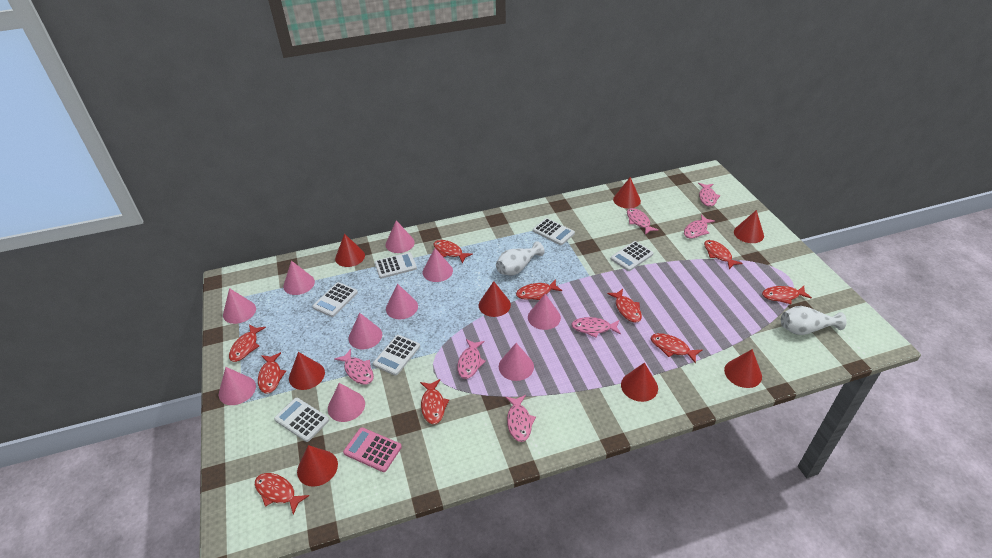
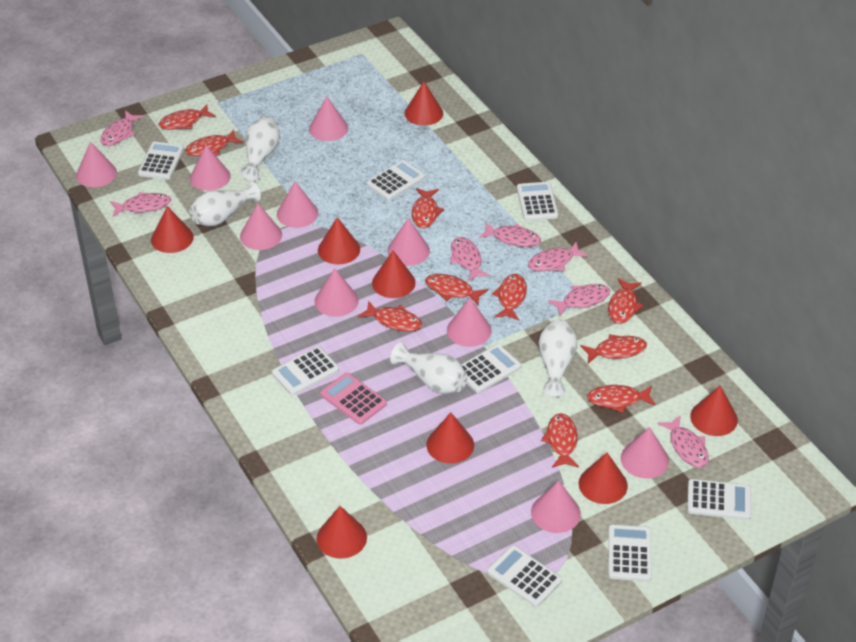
white calculator: [274,398,329,442] [312,282,358,317] [373,335,420,376] [374,252,417,279] [533,218,575,245] [611,241,653,271] = 6 -> [138,142,184,180] [272,347,339,395] [367,160,425,200] [461,344,521,393] [487,545,562,607] [517,182,558,221] [608,524,652,581] [687,479,751,520] = 8
white vase: [496,241,544,275] [781,306,847,335] = 2 -> [189,181,261,226] [239,117,280,181] [390,342,467,394] [539,319,577,397] = 4

